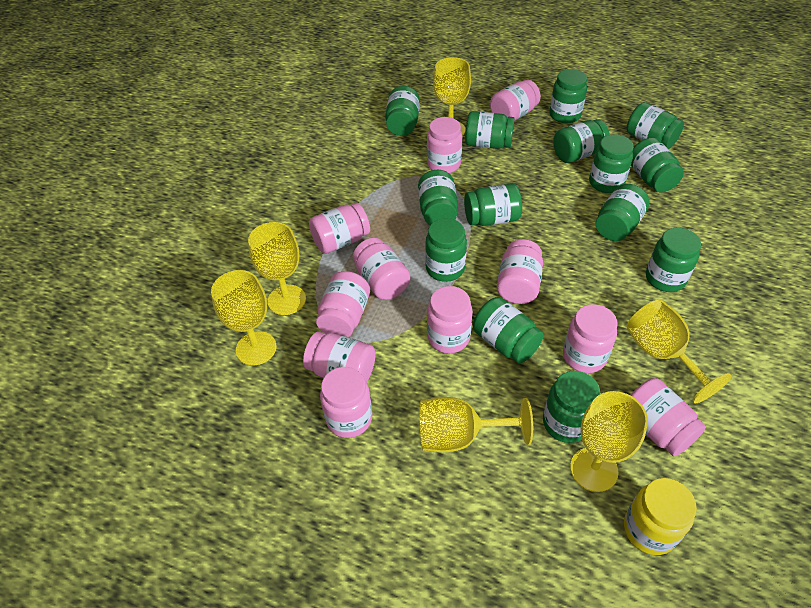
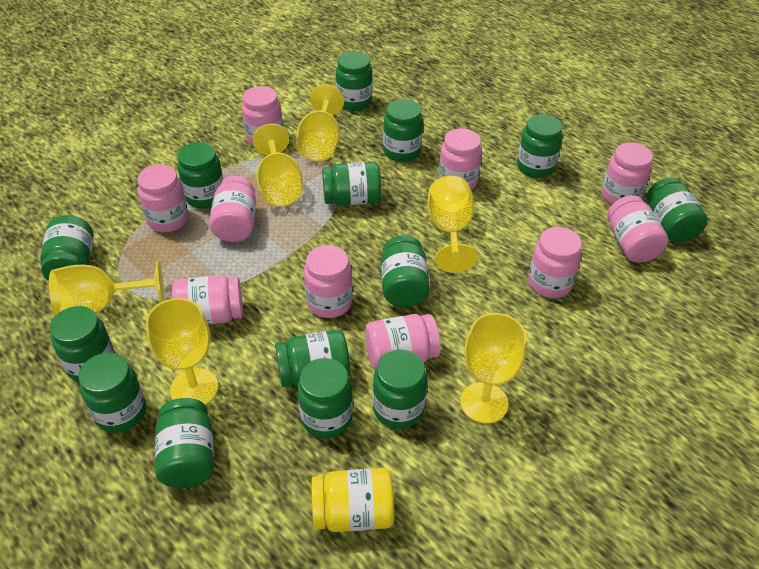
pink jar: [303,332,376,383] [309,203,370,254] [316,271,370,337] [320,367,372,438] [353,238,410,300] [427,117,463,173] [427,286,473,353] [490,80,541,121] [497,239,543,304] [563,304,618,373] [630,378,706,456] = 11 -> [137,165,188,232] [172,275,243,325] [209,176,256,242] [242,86,283,146] [304,245,353,318] [365,314,441,370] [439,128,482,190] [528,227,582,298] [601,143,653,205] [608,195,668,263] = 10

